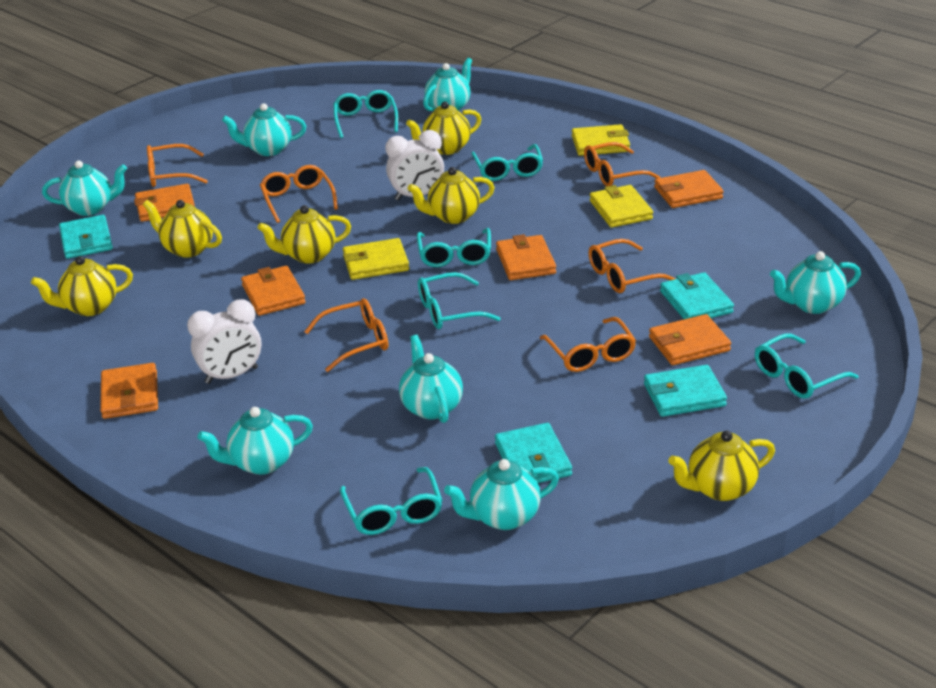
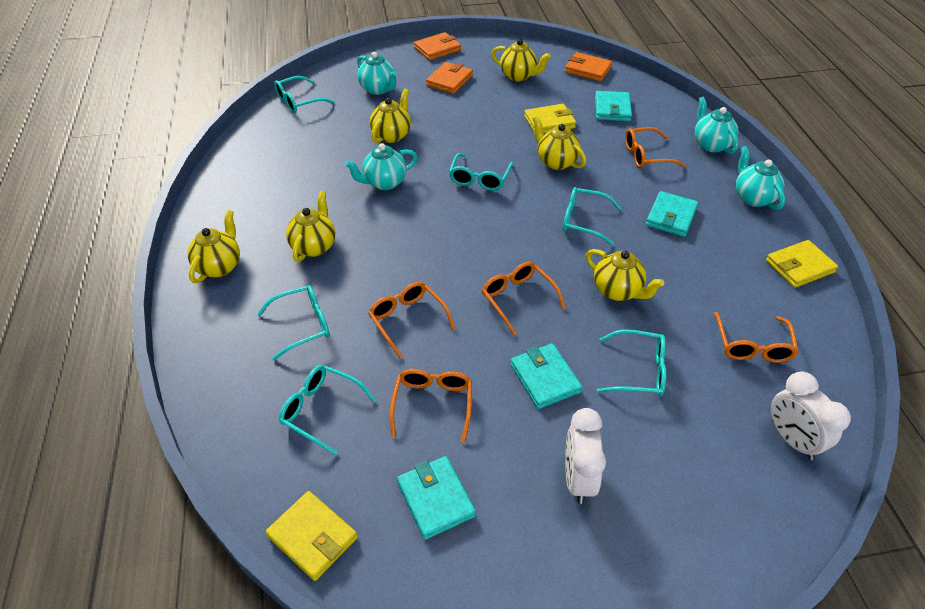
orange glasses: [147,144,208,187] [260,165,338,223] [304,298,388,372] [540,317,636,372] [584,142,661,187] [588,239,676,293] = 6 -> [368,282,455,359] [390,369,472,443] [482,262,566,335] [625,127,685,168] [714,312,798,363] = 5
orange wallet: [100,363,158,419] [134,184,195,222] [241,266,306,316] [496,234,556,280] [649,314,731,365] [654,170,724,208] = 6 -> [414,32,461,60] [426,62,473,94] [565,52,612,81] = 3
turquoise teapot: [42,161,127,216] [197,407,313,475] [222,103,306,156] [399,335,463,423] [423,58,472,111] [444,459,559,530] [770,251,861,314] = 7 -> [345,143,418,190] [357,52,397,95] [695,97,739,154] [736,146,785,210] = 4

